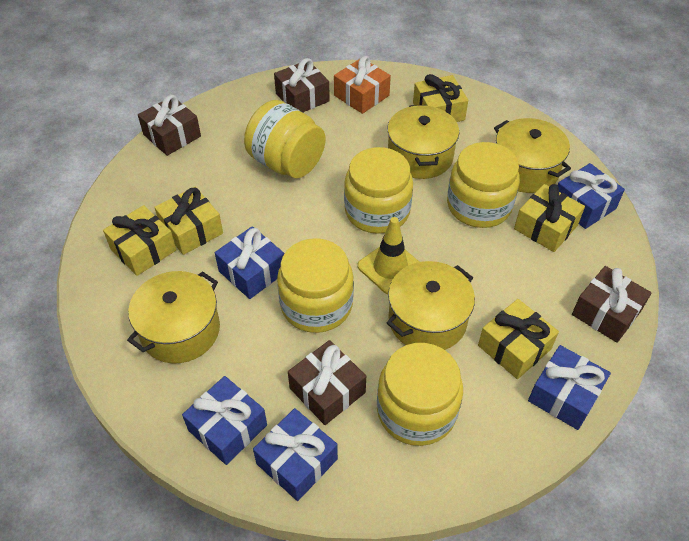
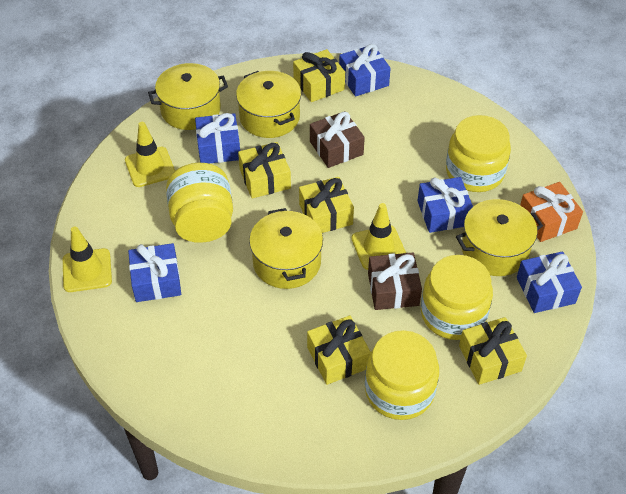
brown gift: [138,95,201,156] [274,58,330,112] [288,340,366,425] [572,266,651,343] = 4 -> [310,111,365,168] [368,253,422,310] = 2
yellow jar: [244,100,326,178] [277,238,354,333] [344,147,413,234] [377,343,463,446] [447,142,520,228] = 5 -> [166,163,233,243] [365,330,439,420] [421,255,493,340] [446,115,511,192] = 4
yellow traffic cone: [357,217,419,294] = 1 -> [63,227,112,292] [125,122,175,187] [351,203,406,270] = 3

